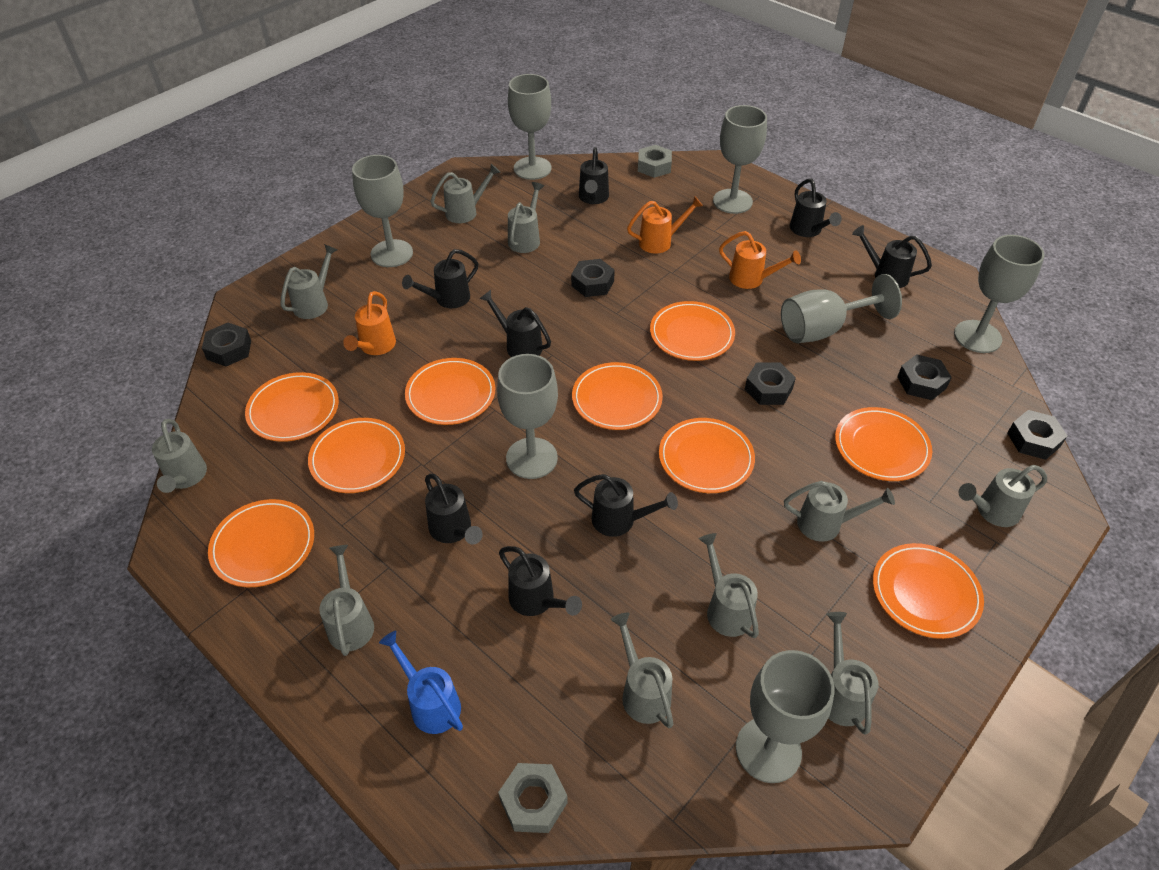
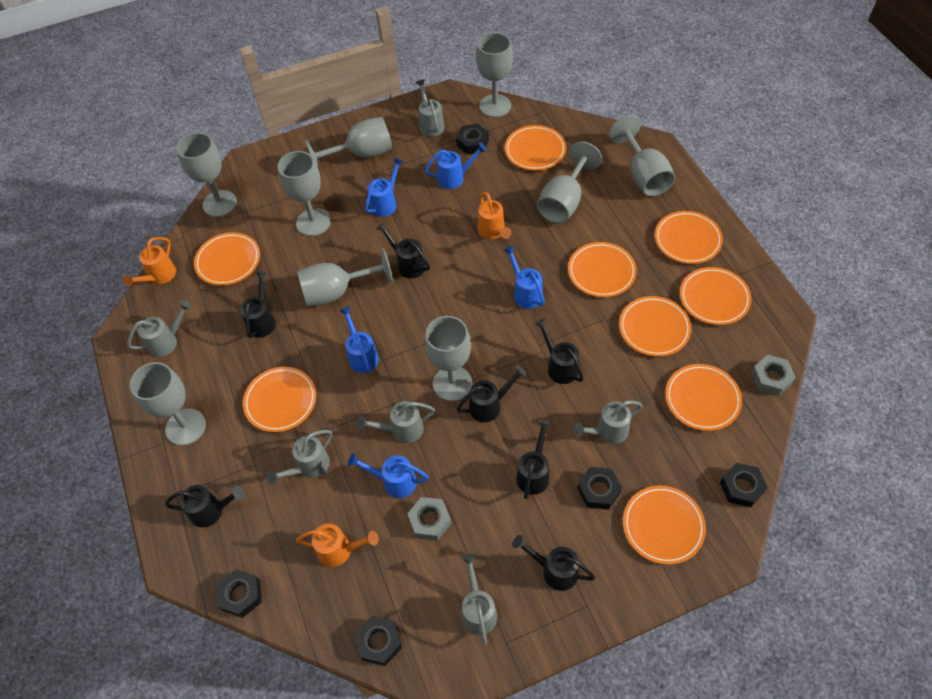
black watering can: [402,249,478,308] [425,474,483,545] [479,290,551,357] [499,546,582,616] [574,474,678,537] [579,147,609,204] [790,179,842,237] [852,225,932,288] = 8 -> [165,485,244,528] [240,271,276,338] [376,222,430,278] [457,366,527,422] [512,535,595,591] [516,420,551,499] [535,318,584,384] = 7
blue watering can: [379,631,463,734] = 1 -> [339,306,379,373] [348,453,429,498] [365,158,404,217] [425,143,487,189] [503,246,545,309] = 5
grey goblet: [352,155,413,267] [497,354,558,479] [508,74,551,180] [713,105,767,214] [736,650,834,783] [781,274,902,343] [954,235,1045,353] = 7 -> [130,362,206,446] [176,132,237,217] [278,151,331,236] [297,248,394,307] [305,117,392,167] [425,316,472,401] [476,32,513,117] [537,141,602,224] [609,115,675,196] = 9
grey watering can: [152,419,207,493] [280,244,337,319] [319,545,374,656] [430,164,501,223] [508,182,544,253] [611,613,673,728] [699,533,759,638] [784,481,895,542] [826,612,878,735] [959,465,1047,527] = 10 -> [127,300,192,357] [266,430,332,484] [357,401,435,443] [416,79,445,137] [461,553,497,645] [573,400,643,444] = 6

